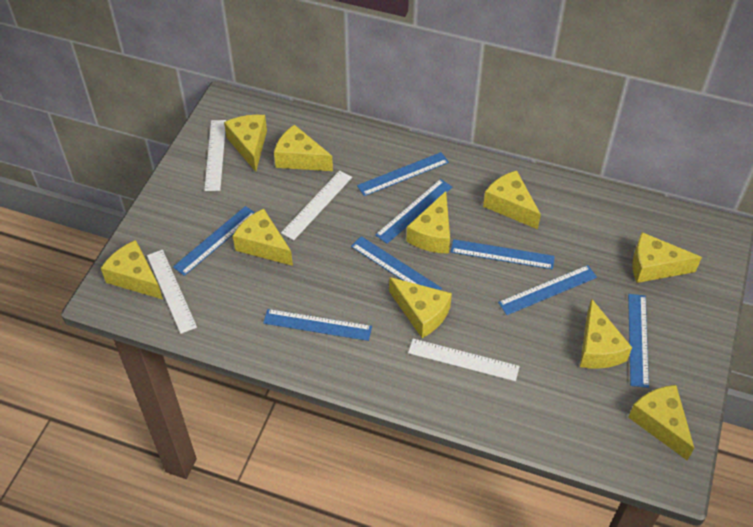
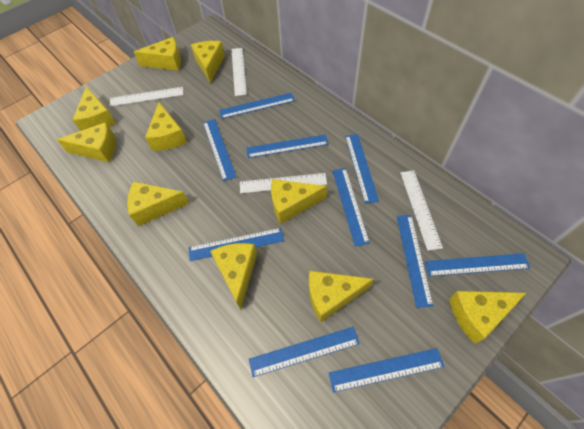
blue ruler: [173,206,255,276] [263,309,372,341] [351,236,442,290] [357,152,449,196] [375,179,452,244] [451,239,555,269] [498,265,597,315] [628,294,649,388] = 8 -> [188,228,284,261] [203,119,236,181] [219,93,295,119] [246,134,329,158] [249,327,360,377] [329,348,445,393] [332,168,370,246] [345,134,379,204] [397,215,433,308] [425,253,530,277] = 10

